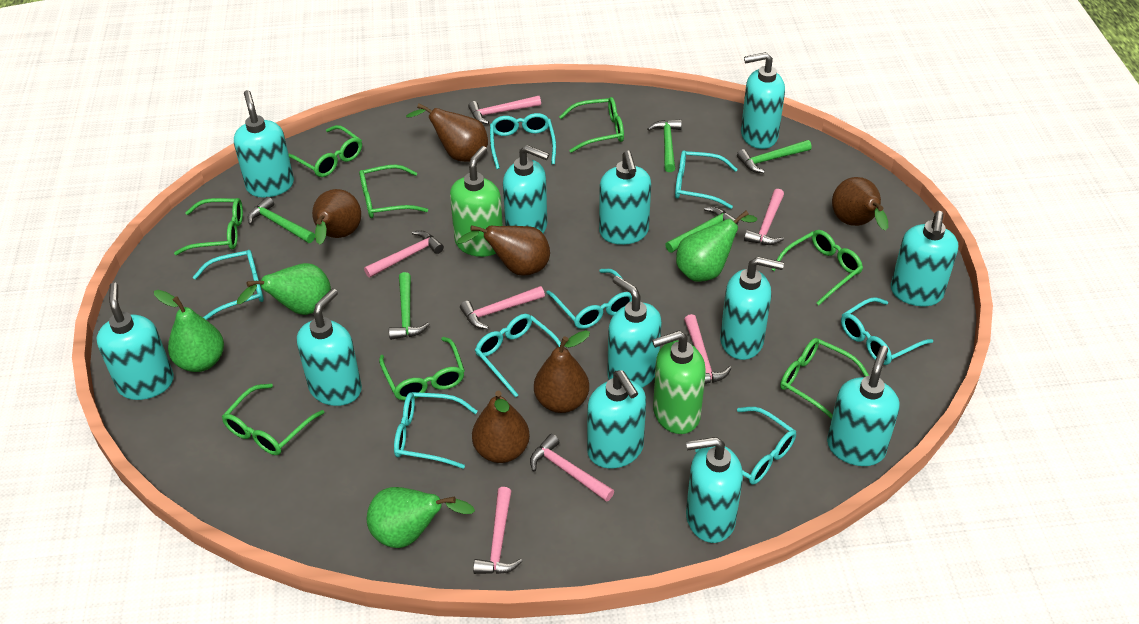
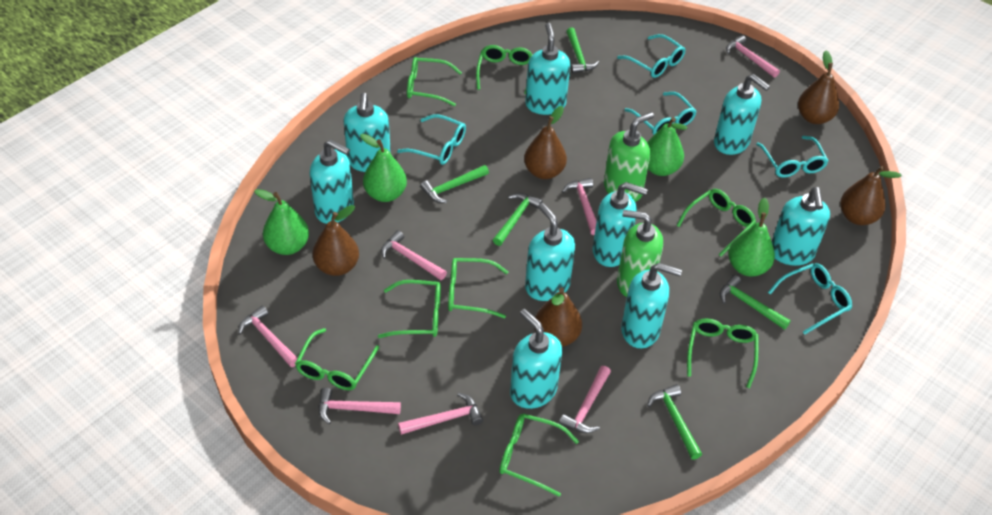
brown pear: [312,189,361,245] [406,103,488,162] [457,225,550,276] [472,391,530,463] [534,330,590,413] [832,177,888,231] = 6 -> [313,205,359,276] [524,106,567,179] [534,287,582,347] [798,51,839,124] [840,166,902,225] = 5
turquoise glasses: [193,250,264,320] [394,392,478,469] [475,314,561,398] [490,113,556,169] [546,269,632,329] [675,150,738,209] [695,407,796,485] [841,297,933,365] = 8 -> [397,114,466,165] [617,34,685,78] [625,92,696,135] [756,136,829,178] [768,263,852,335] = 5
turquoise soap dispenser: [96,283,174,400] [234,90,294,198] [297,289,362,406] [503,145,549,233] [587,370,646,469] [599,151,651,245] [607,276,662,388] [686,437,743,543] [720,257,784,360] [741,52,785,149] [827,346,900,466] [891,211,958,306] = 12 -> [309,139,354,224] [344,93,391,172] [510,309,562,409] [525,23,570,115] [525,203,575,301] [592,182,648,267] [621,263,682,348] [714,74,770,155] [772,187,830,266] = 9

